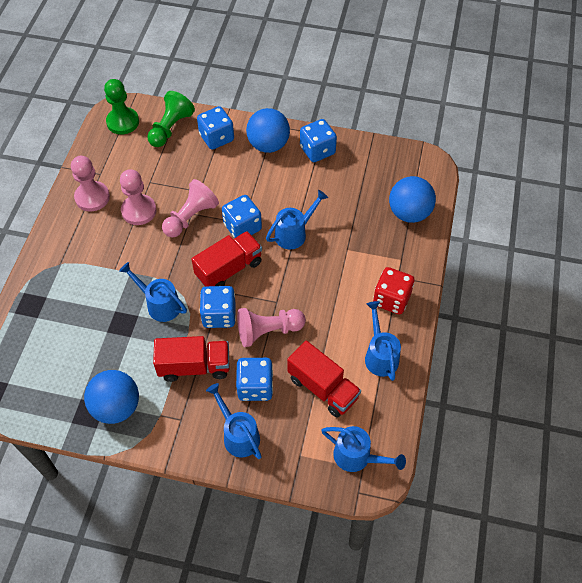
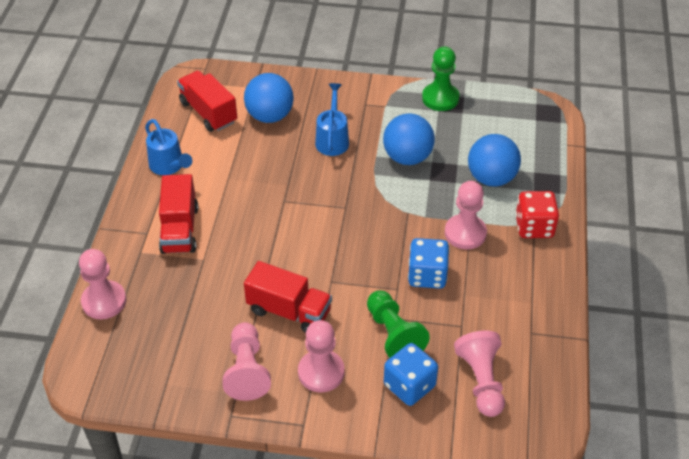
blue dice: [197,106,234,150] [200,286,236,328] [222,195,262,238] [236,358,273,401] [300,119,337,162] = 5 -> [384,343,438,406] [408,238,449,289] = 2
blue watering can: [119,262,187,322] [206,383,262,459] [266,190,328,249] [322,426,406,472] [365,301,401,381] = 5 -> [145,119,192,175] [315,83,349,156] = 2
pink pawn: [71,156,110,211] [120,169,156,225] [162,179,219,237] [237,308,306,347] = 4 -> [79,249,126,319] [223,322,271,401] [298,320,345,392] [445,181,487,250] [454,331,505,417] = 5

